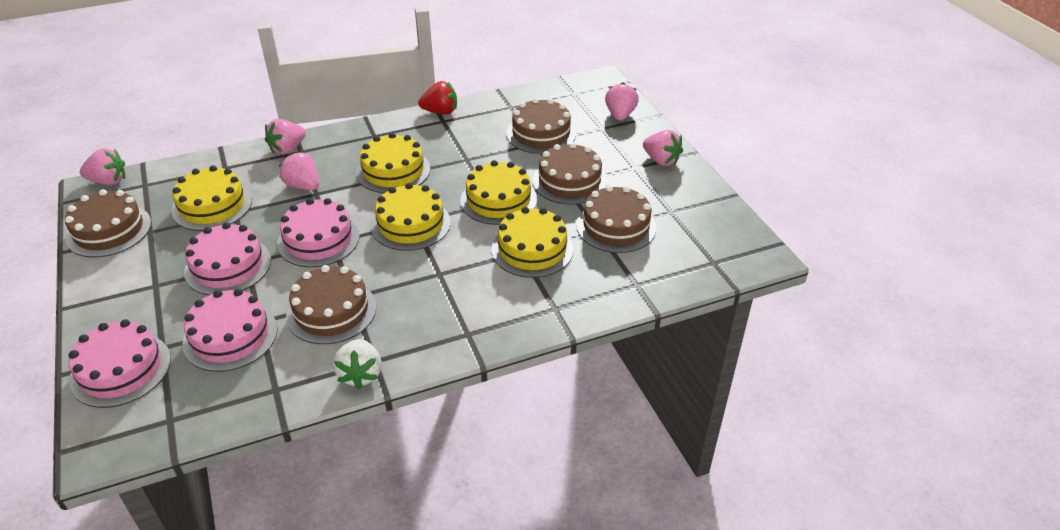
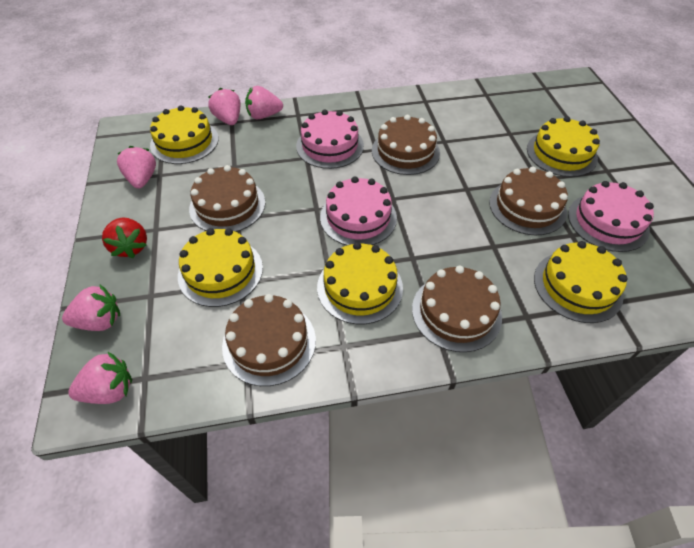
pink cake: [69,319,171,408] [182,289,277,372] [184,222,271,295] [277,198,360,267] = 4 -> [296,109,364,169] [320,176,397,245] [568,181,654,252] = 3
white strawberry: [333,339,382,389] = 1 -> none = 0

